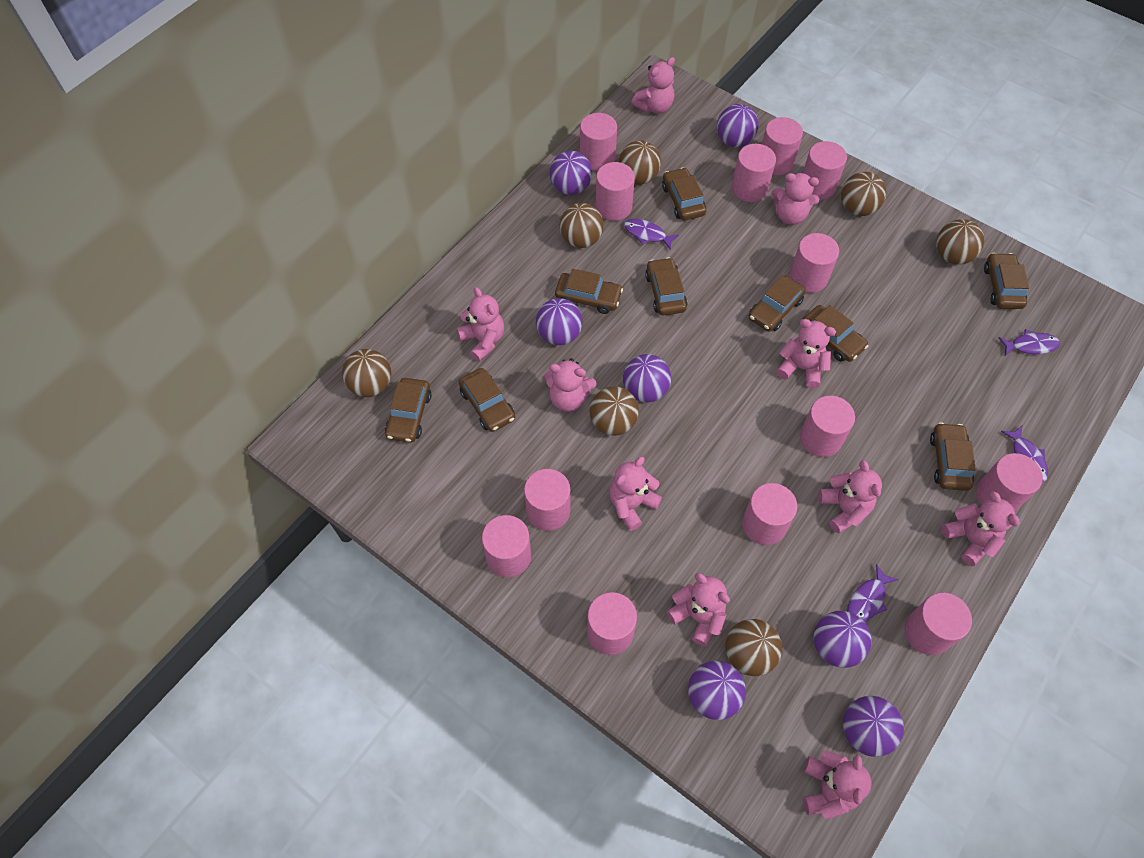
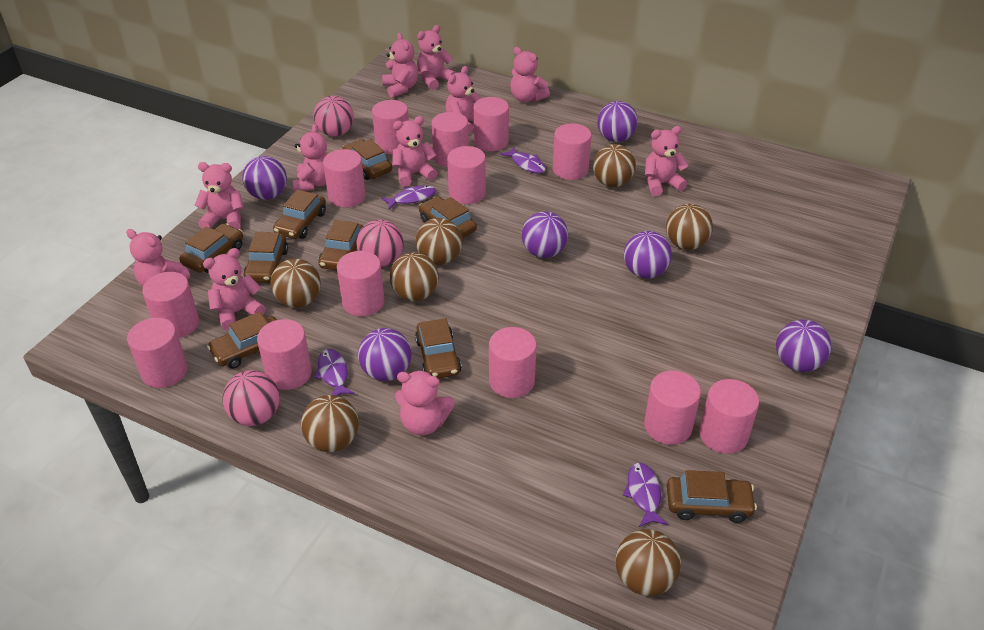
pink ball: none = 0 -> [222,370,280,426] [313,96,354,137] [356,220,404,267] = 3
pink teddy bear: [457,287,504,362] [544,358,597,412] [609,457,662,531] [631,57,675,114] [667,573,730,646] [772,173,819,225] [776,319,836,388] [803,750,872,820] [818,460,882,533] [941,491,1020,566] = 10 -> [126,229,190,287] [194,162,244,229] [203,248,265,331] [293,124,327,192] [382,33,418,98] [392,116,437,186] [395,371,455,435] [417,25,456,90] [445,66,482,134] [510,47,550,102] [645,126,689,196] = 11
purple ball: [536,298,583,345] [550,151,592,195] [623,354,671,402] [688,661,746,720] [717,104,759,147] [814,611,872,668] [843,696,904,757] = 7 -> [242,156,287,200] [358,328,412,381] [522,211,568,258] [597,101,638,142] [624,231,672,279] [776,319,831,372] = 6

